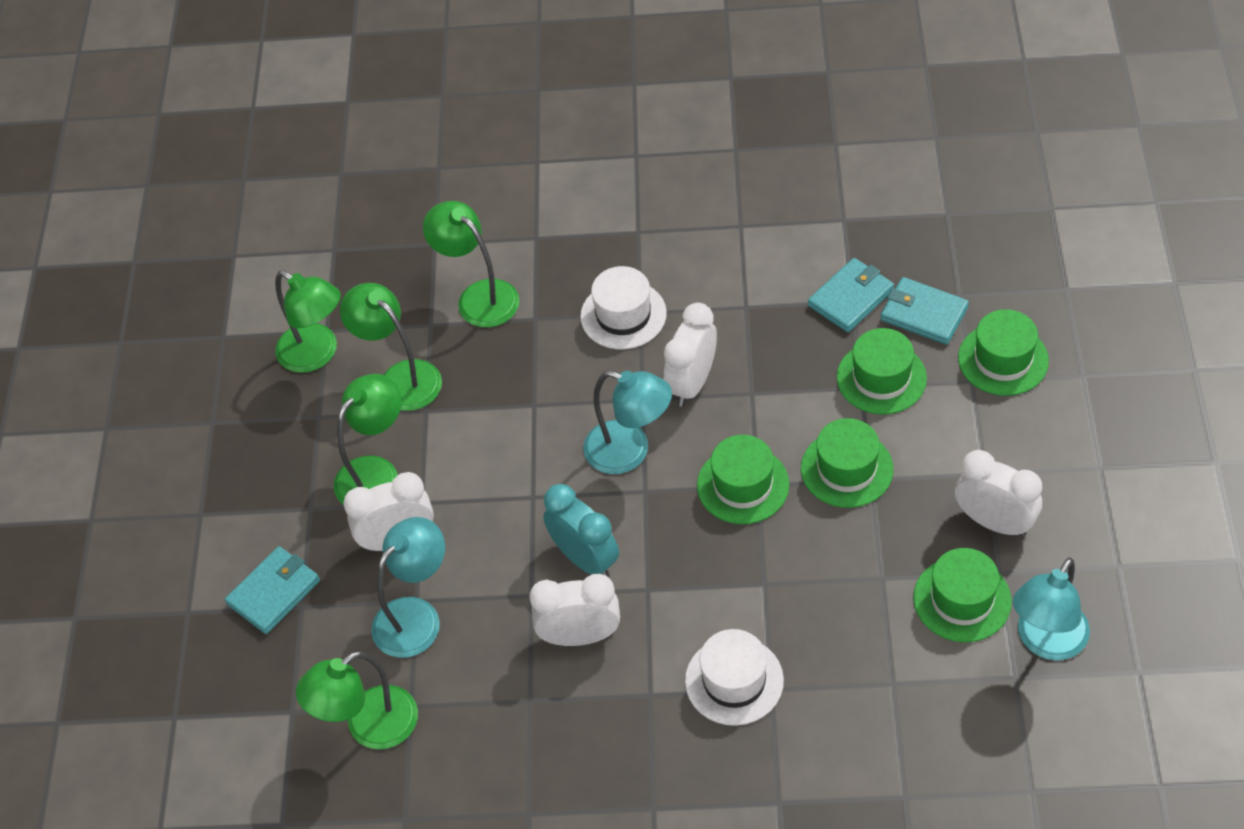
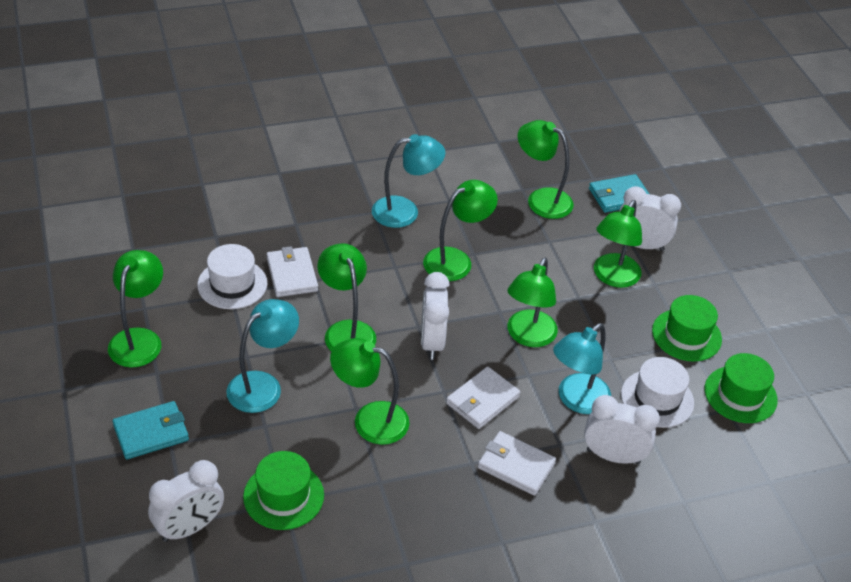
green hat: [697,435,789,524] [801,418,894,508] [837,328,927,415] [913,548,1012,642] [958,309,1049,396] = 5 -> [243,451,324,530] [652,295,722,362] [705,353,778,423] = 3
green lamp: [275,271,341,373] [296,651,418,749] [334,374,401,505] [340,283,442,411] [423,201,519,327] = 5 -> [108,250,163,368] [317,243,376,352] [330,338,410,445] [423,180,498,281] [507,258,558,347] [518,120,574,219] [594,200,642,288] = 7
turquoise clock: [543,484,619,577] = 1 -> none = 0
turquoise wallet: [225,546,320,634] [808,258,894,332] [881,277,969,345] = 3 -> [112,401,189,459] [589,174,649,213] = 2
white wallet: none = 0 -> [267,246,318,297] [446,367,520,429] [478,431,556,496] = 3

